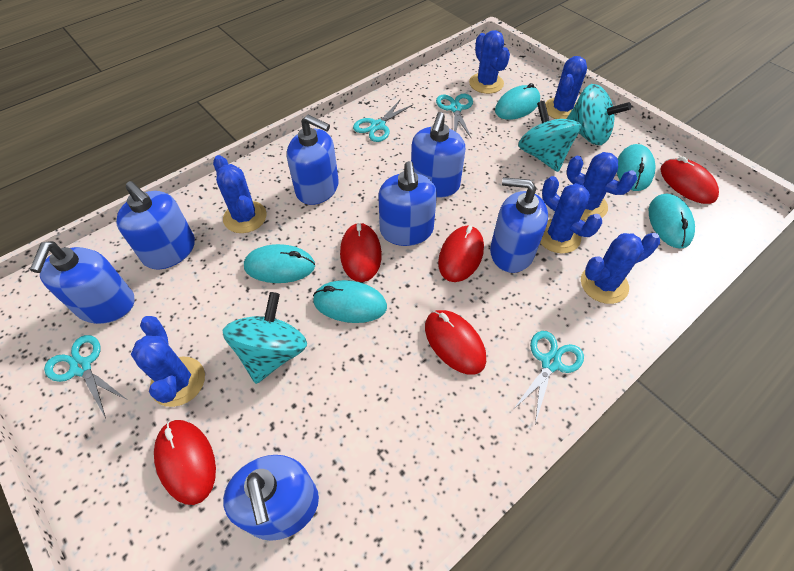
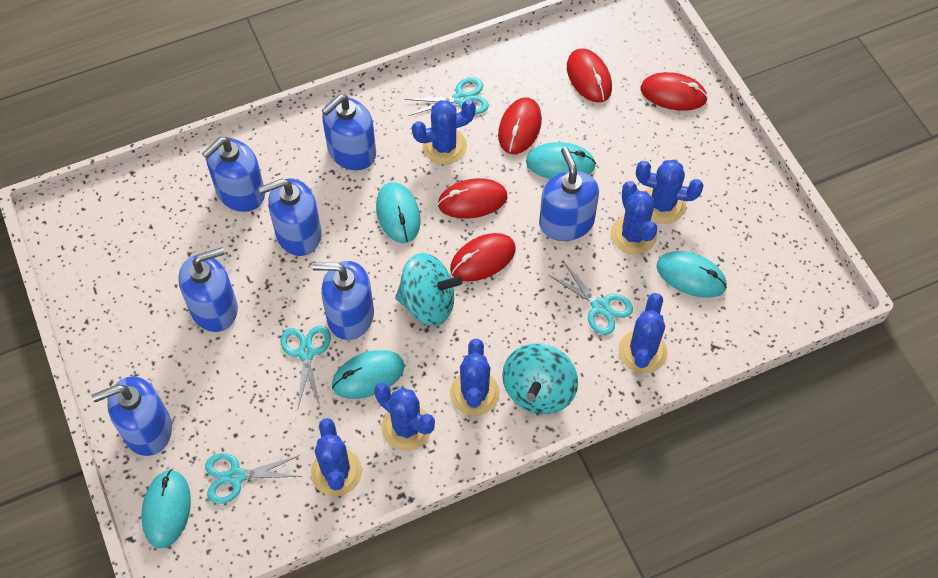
turquoise spinning top: [222,292,307,384] [518,101,581,172] [567,84,631,145] = 3 -> [395,253,463,326] [502,343,578,414] = 2

